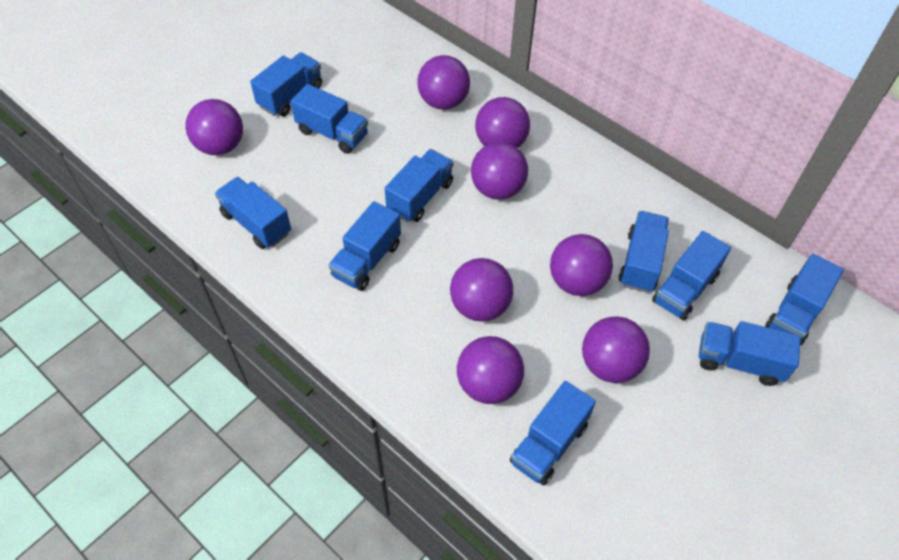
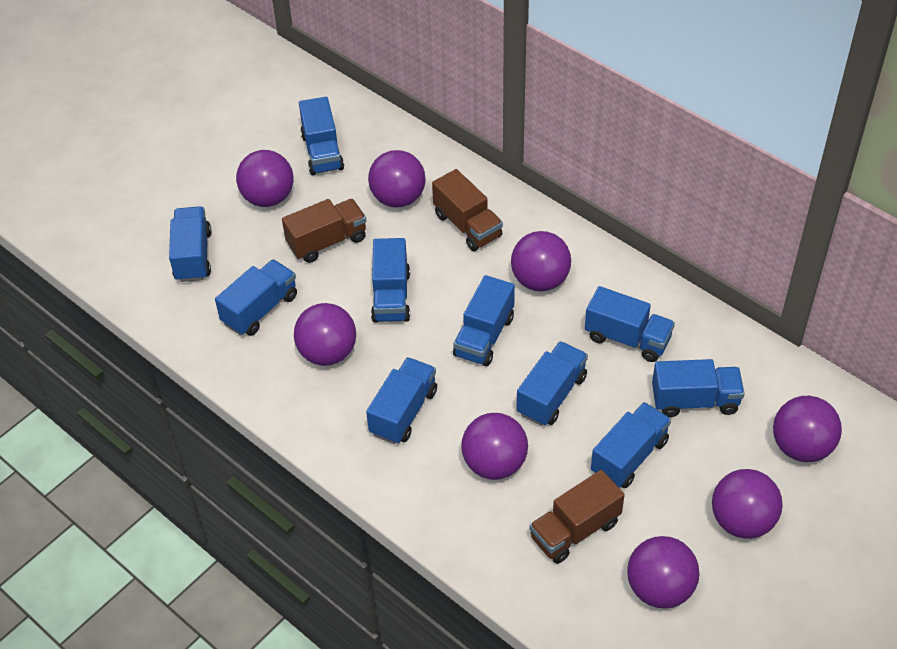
brown truck: none = 0 -> [282,199,367,263] [432,169,503,251] [529,470,625,564] = 3

